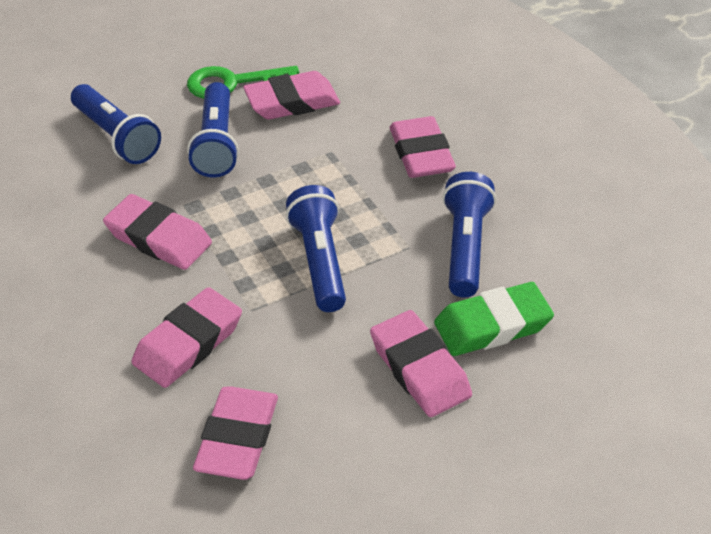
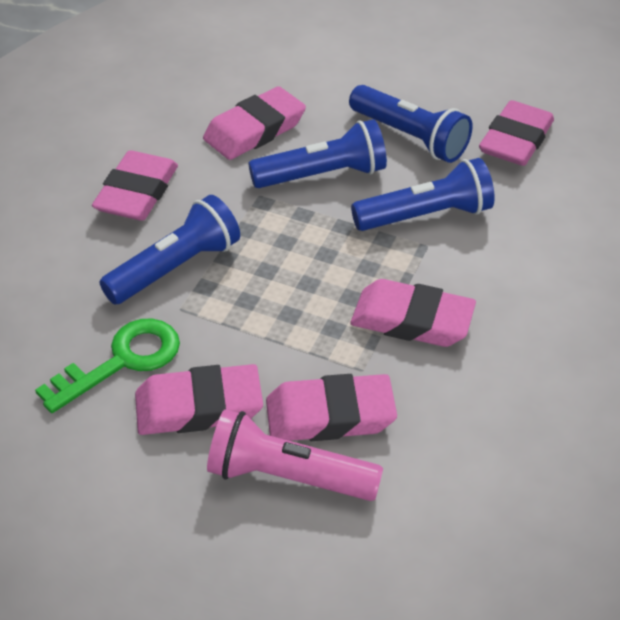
green eraser: [434,282,554,356] = 1 -> none = 0
pink flashlight: none = 0 -> [207,409,383,501] = 1

